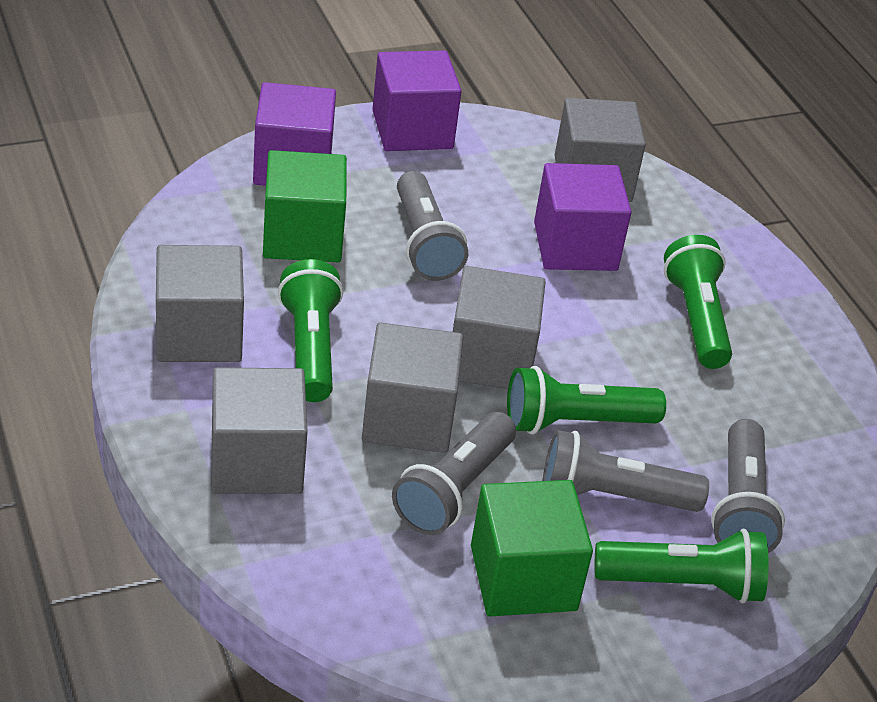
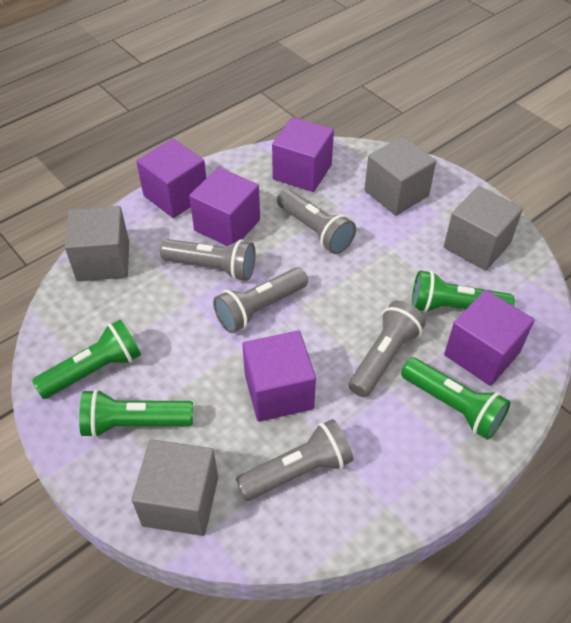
green cube: [263,150,347,262] [471,480,593,616] = 2 -> none = 0
grey cube: [156,245,244,362] [212,367,307,494] [362,322,463,453] [453,266,546,389] [555,98,646,202] = 5 -> [65,206,129,281] [132,439,218,536] [364,136,436,216] [444,186,523,271] = 4
grey flashlight: [392,412,516,535] [397,171,468,281] [543,430,709,512] [711,419,785,553] = 4 -> [160,239,256,281] [213,267,308,333] [236,419,353,501] [277,189,356,254] [348,300,426,397] = 5
purple cube: [253,82,336,186] [372,50,461,151] [534,163,632,271] = 3 -> [136,138,206,218] [189,167,260,246] [242,331,316,422] [272,117,334,192] [444,290,535,386] = 5

